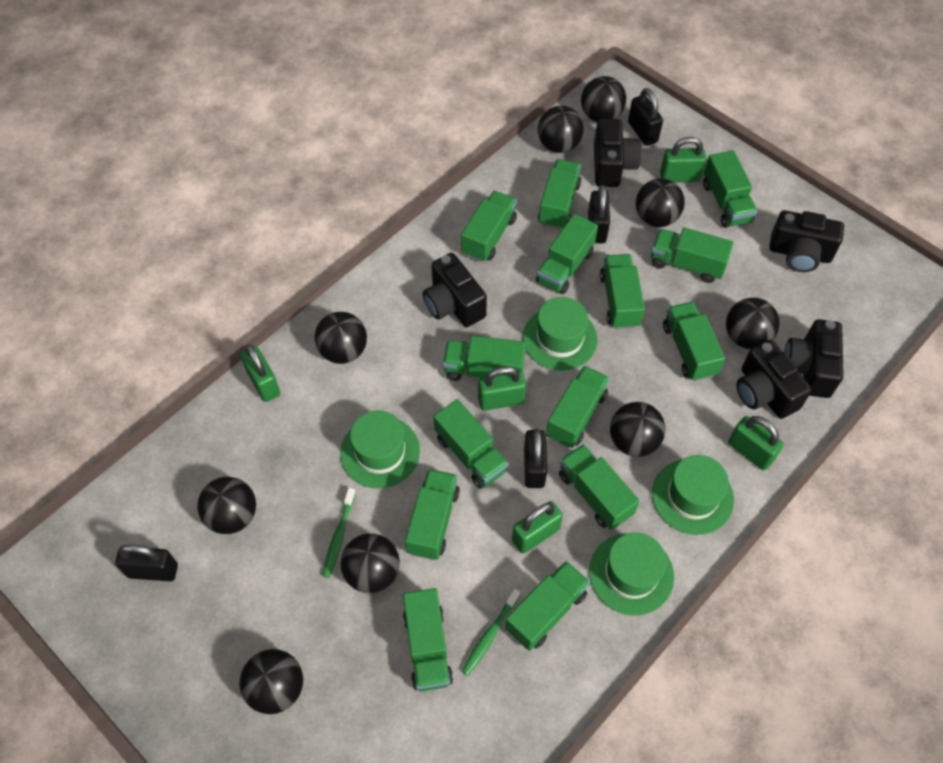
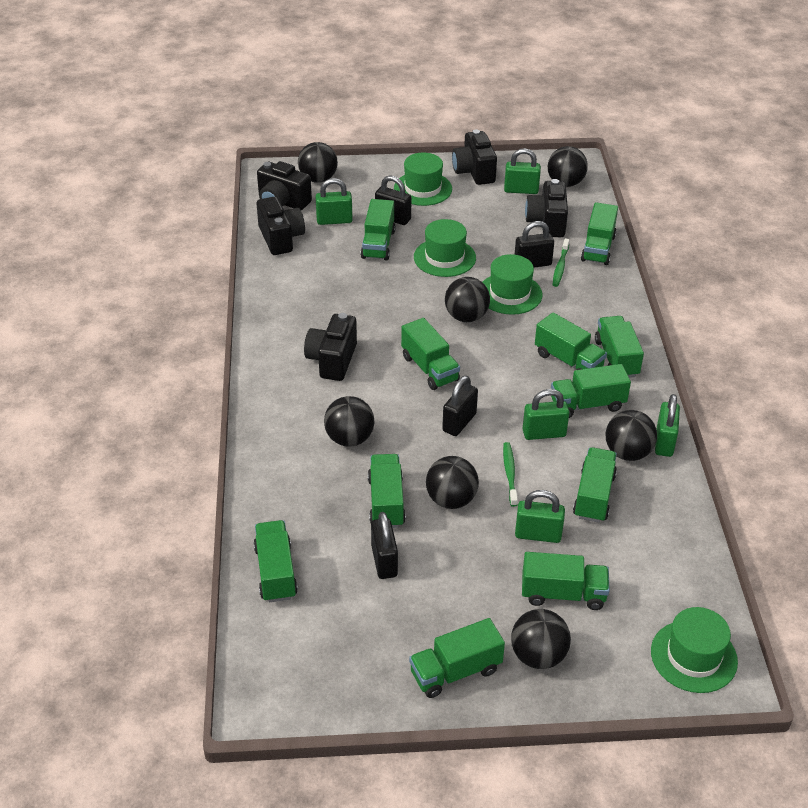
black ball: [197,477,256,534] [240,649,303,714] [314,312,367,364] [341,533,400,593] [538,106,584,153] [581,76,626,122] [610,402,665,457] [636,178,685,227] [726,298,780,349] = 9 -> [298,142,338,183] [324,396,374,447] [426,456,479,509] [445,277,490,322] [511,609,571,669] [548,146,588,187] [606,410,657,461] = 7
green truck: [403,588,453,691] [405,469,460,560] [433,399,509,489] [443,336,526,381] [461,191,517,262] [505,561,590,651] [536,214,598,294] [538,159,581,229] [546,366,610,448] [559,444,639,530] [600,254,645,329] [651,227,734,283] [663,302,725,381] [703,150,758,228] = 14 -> [253,520,298,602] [361,199,396,261] [368,454,406,528] [401,318,460,390] [409,618,505,698] [522,552,610,610] [535,313,607,370] [551,364,631,418] [573,447,617,523] [581,202,618,265] [595,316,644,378] = 11

